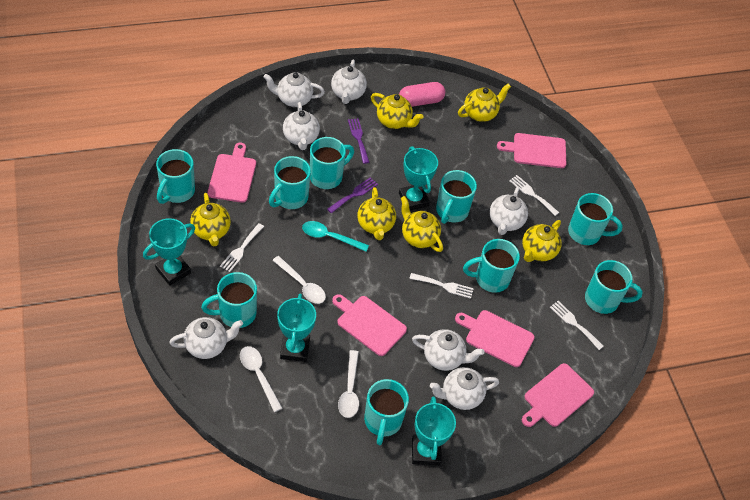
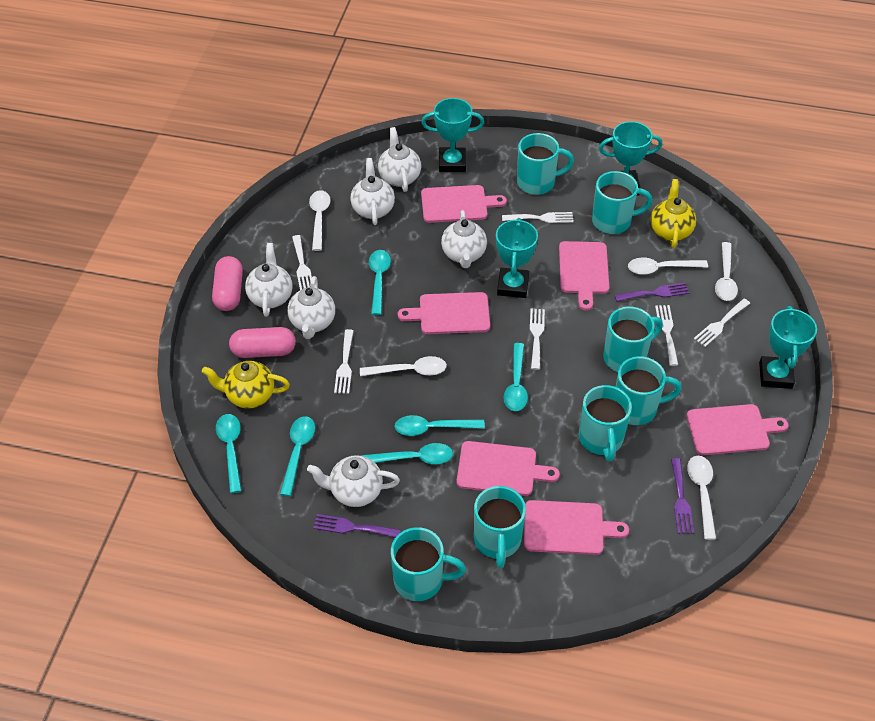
pink capsule: [399,82,445,107] = 1 -> [212,256,243,311] [229,327,296,358] = 2
pink cutting board: [207,143,256,203] [332,294,407,356] [455,310,535,367] [497,133,566,168] [522,363,594,427] = 5 -> [398,292,490,334] [421,185,507,223] [457,441,560,496] [524,500,629,555] [559,241,609,311] [687,404,789,455] = 6
purple fork: [327,177,378,213] [348,118,370,164] = 2 -> [313,514,401,538] [614,283,689,302] [671,458,694,533] = 3
turquoise mug: [156,149,195,204] [201,272,257,328] [269,156,311,209] [310,137,354,189] [364,379,409,445] [436,170,477,224] [463,239,520,293] [568,193,623,245] [585,260,643,314] = 9 -> [391,527,466,601] [474,486,526,568] [517,133,574,195] [579,385,632,462] [592,171,652,234] [603,306,663,372] [616,356,682,425] = 7
turquoise spoon: [302,221,369,252] = 1 -> [216,414,242,493] [280,416,315,496] [361,443,453,464] [369,250,391,315] [394,415,485,436] [504,343,528,411] = 6
white fork: [220,223,264,272] [409,273,474,299] [509,175,559,216] [550,301,604,350] = 4 -> [292,235,312,290] [334,329,354,394] [502,212,574,223] [530,309,545,370] [655,305,678,366] [694,299,750,347] = 6
white spoon: [240,346,282,412] [272,256,326,304] [338,350,359,418] = 3 -> [309,190,331,251] [360,356,447,376] [628,257,708,275] [687,456,716,540] [715,242,738,301] = 5
white teapot: [169,317,243,359] [264,72,325,107] [283,102,320,150] [331,60,367,104] [412,329,485,371] [430,367,499,410] [490,187,528,235] = 7 -> [245,243,292,317] [287,276,335,339] [307,455,400,507] [350,158,395,225] [378,127,421,192] [441,210,487,268] = 6
yellow teapot: [190,193,231,246] [357,187,396,240] [371,93,424,129] [401,196,443,252] [458,84,511,122] [522,220,562,262] = 6 -> [202,361,290,409] [650,179,696,248] = 2

